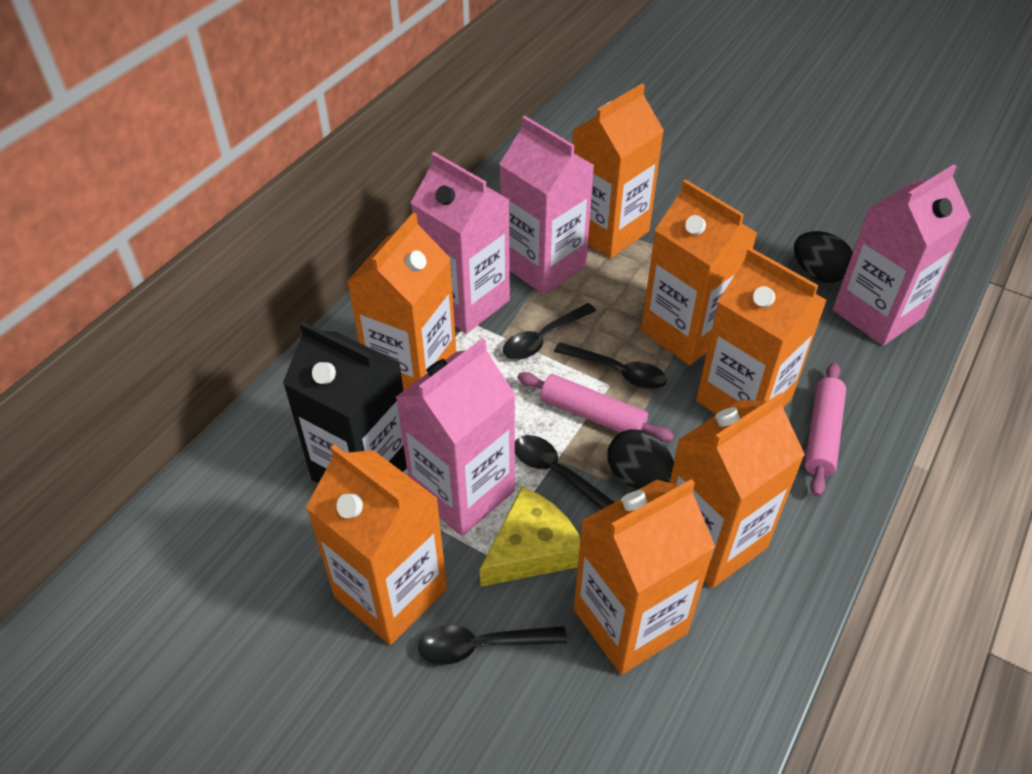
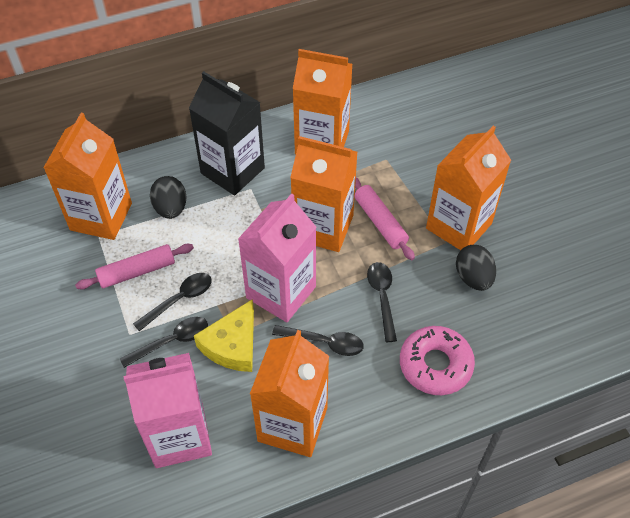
orange carton: [306,444,447,645] [347,213,457,391] [572,83,664,258] [574,479,715,675] [641,179,757,365] [670,392,805,588] [696,248,827,414] = 7 -> [43,113,132,240] [250,330,329,457] [290,136,357,252] [293,49,352,155] [426,126,511,250] = 5
pink carton: [396,338,515,536] [411,152,510,334] [499,116,594,295] [833,164,971,346] = 4 -> [123,353,212,468] [238,194,316,322] = 2
pink donut: none = 0 -> [400,326,475,395] = 1

